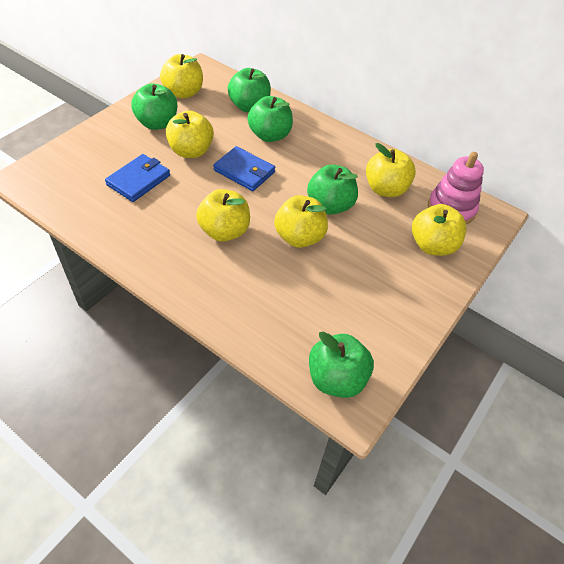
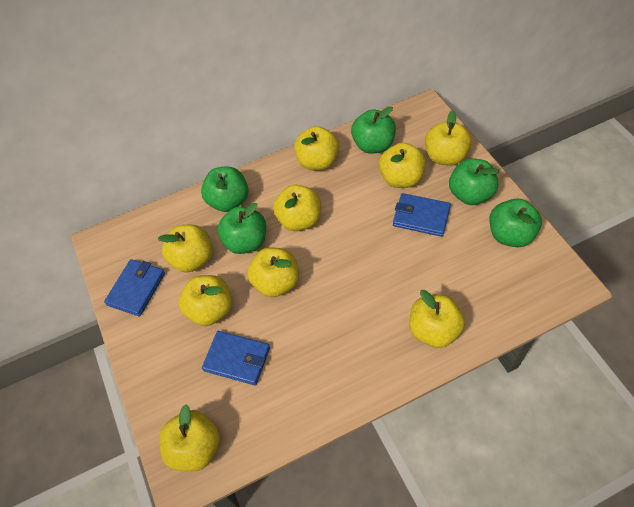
blue wallet: [105,154,170,202] [213,146,275,191] = 2 -> [104,259,165,316] [202,331,270,385] [393,193,451,237] = 3
pink stacking toy: [428,152,484,225] = 1 -> none = 0
yellow apple: [160,54,203,98] [166,111,214,158] [196,189,250,242] [274,195,328,248] [366,143,416,197] [412,204,466,256] = 6 -> [158,225,212,273] [159,405,220,472] [179,275,232,326] [247,247,299,297] [273,185,321,231] [294,126,339,170] [379,143,426,188] [409,290,465,348] [425,110,472,166] = 9

